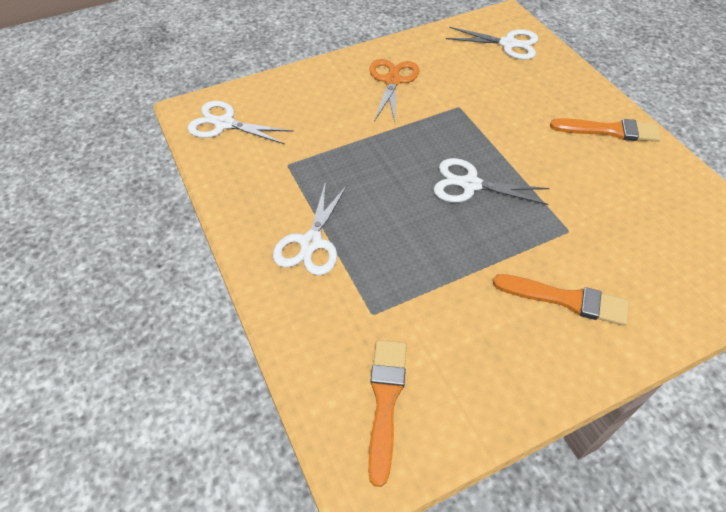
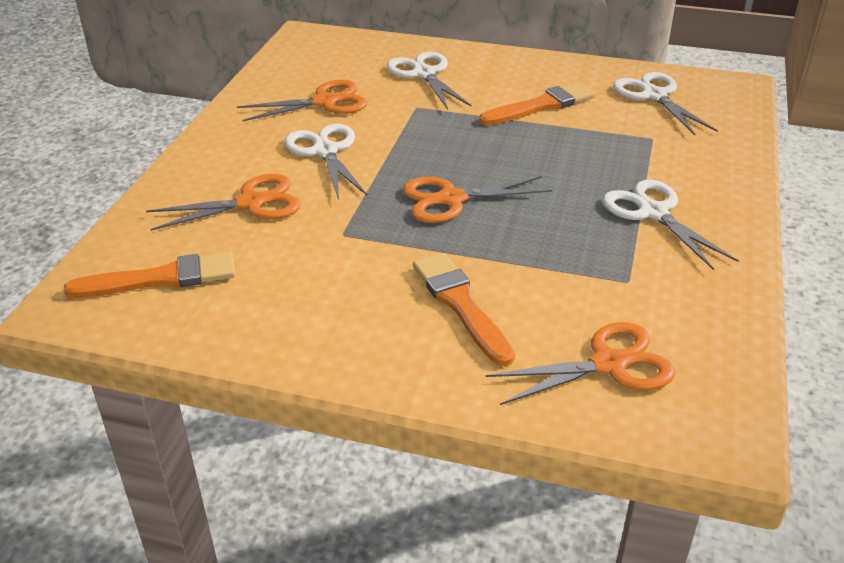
orange scissors: [369,59,419,122] = 1 -> [146,174,301,231] [237,80,368,122] [403,176,552,223] [486,322,675,405] = 4

